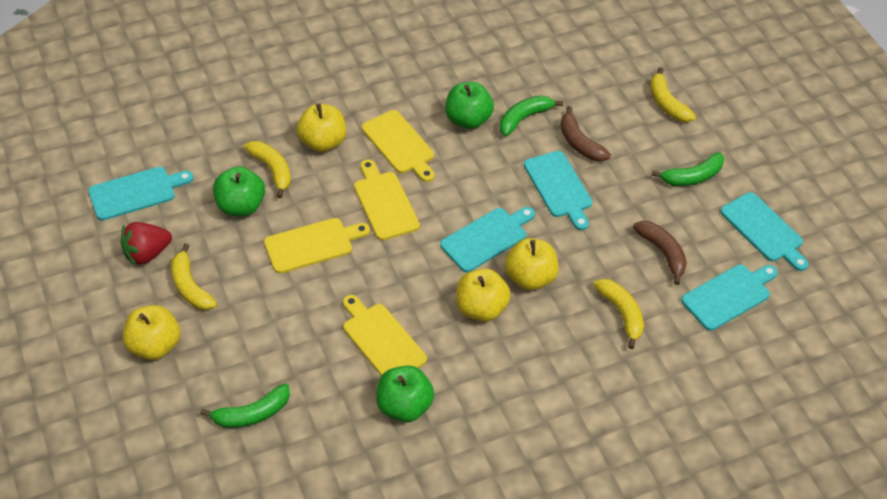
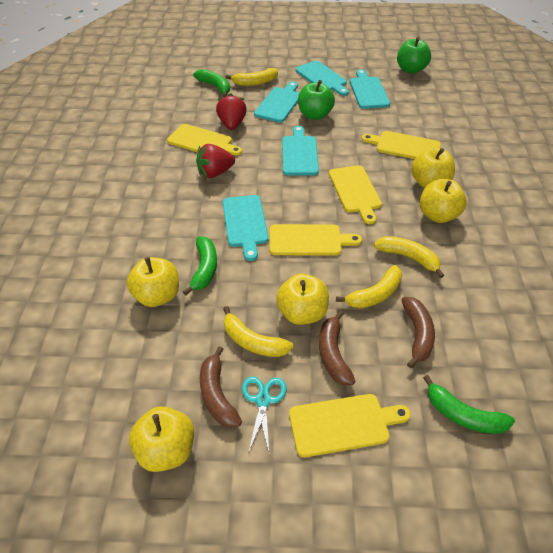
brown banana: [560,106,611,162] [633,221,687,285] = 2 -> [200,346,242,428] [319,310,355,385] [402,297,435,368] = 3
green apple: [213,166,265,216] [376,366,434,422] [445,82,494,129] = 3 -> [298,80,335,120] [397,37,431,74] = 2
red strawberry: [121,222,172,266] = 1 -> [196,144,235,178] [216,93,247,130] = 2
turquoise scissors: none = 0 -> [242,376,287,452] = 1
yellow apple: [123,305,180,360] [297,104,346,152] [456,269,511,322] [505,238,559,290] = 4 -> [127,257,179,307] [129,406,194,472] [276,274,329,325] [411,147,455,188] [420,179,467,223] = 5
yellow cutting board: [264,218,370,273] [343,295,427,376] [354,159,420,240] [362,110,435,182] = 4 -> [167,124,242,156] [269,224,362,256] [289,394,411,457] [329,165,382,224] [362,131,441,159] = 5

